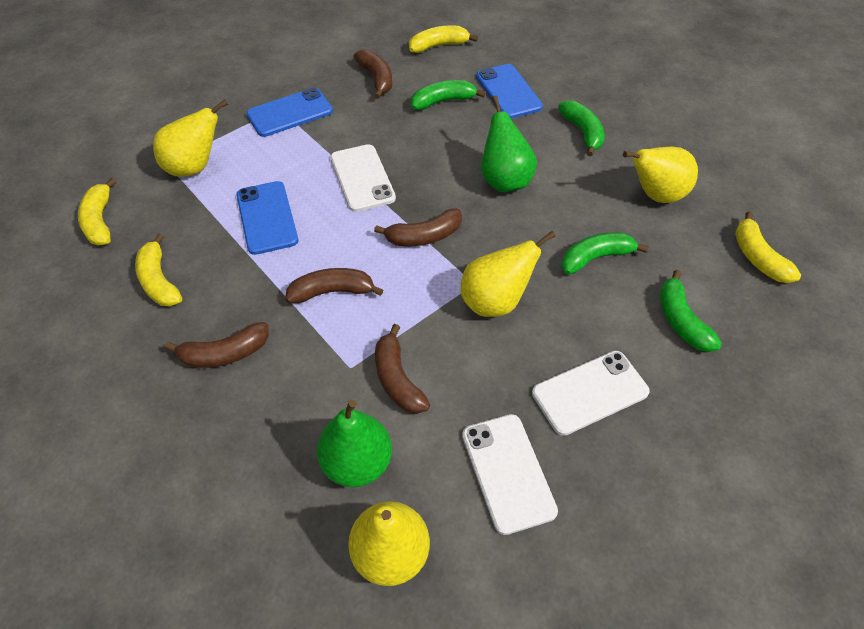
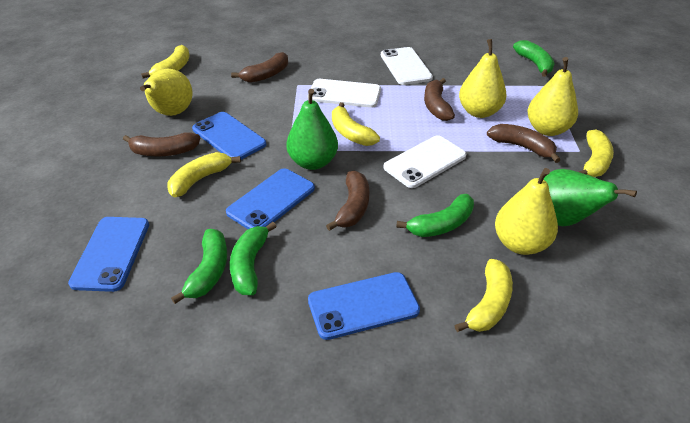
blue phone: [236,181,298,255] [246,88,333,137] [476,64,543,119] = 3 -> [68,217,149,292] [192,112,266,160] [226,168,315,229] [308,272,420,340] = 4
yellow banana: [78,178,116,246] [135,234,182,306] [409,25,478,53] [735,211,801,283] = 4 -> [141,45,190,78] [167,152,241,198] [332,102,380,146] [454,259,513,332] [579,129,614,177] = 5

